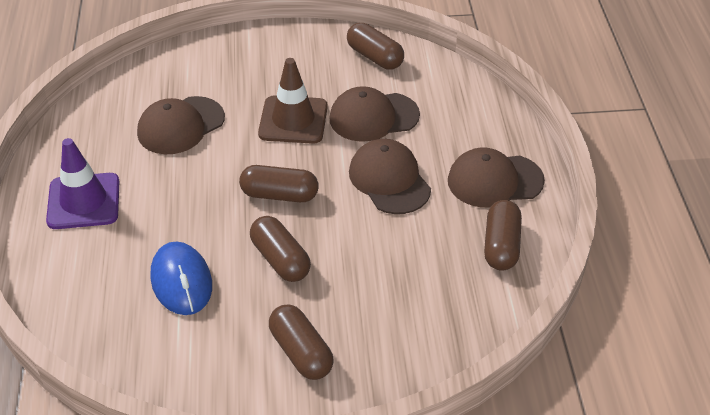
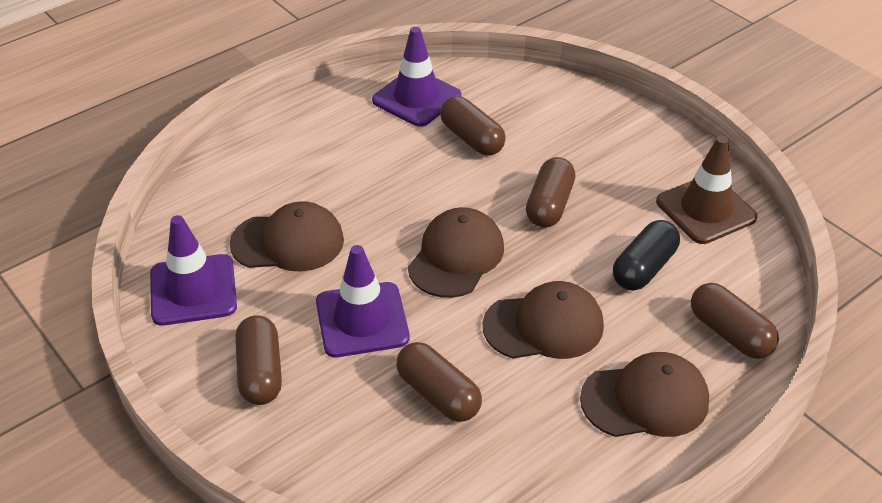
black capsule: none = 0 -> [613,220,680,291] = 1
blue mouse: [151,241,212,315] = 1 -> none = 0
purple traffic cone: [46,138,120,229] = 1 -> [150,215,237,326] [316,245,410,357] [372,27,461,127] = 3

